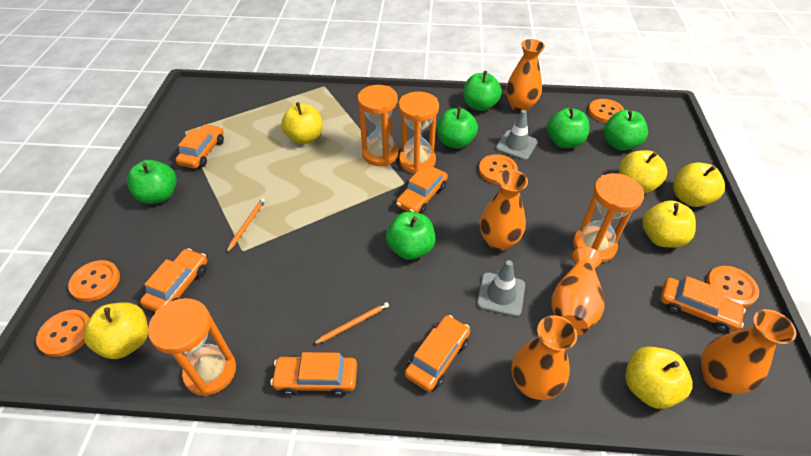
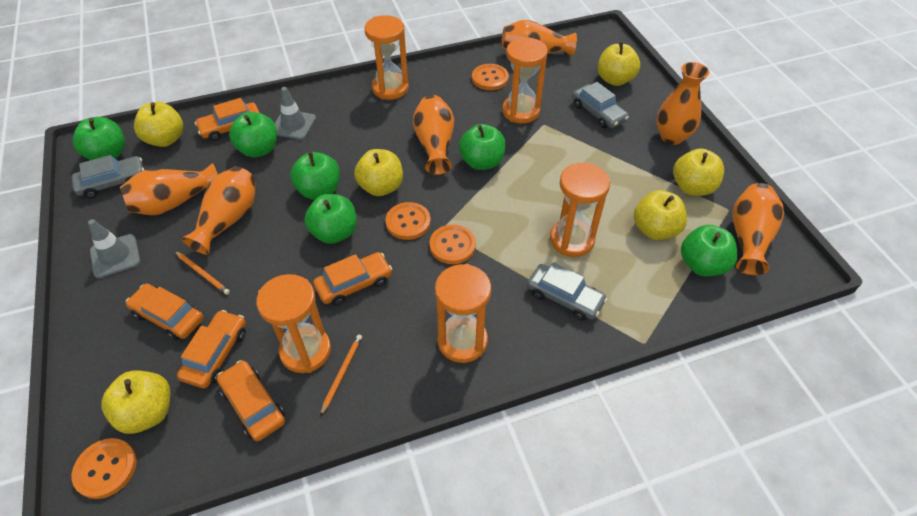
grey car: none = 0 -> [72,155,144,198] [527,262,607,321] [572,82,629,128] = 3
orange button: [36,310,90,357] [68,260,120,302] [479,154,518,184] [588,99,624,123] [707,266,759,307] = 5 -> [72,438,137,499] [385,202,431,240] [430,225,476,264] [472,64,509,90] = 4
orange car: [140,248,207,312] [176,124,224,169] [271,352,357,396] [396,164,448,214] [405,315,470,392] [660,276,746,332] = 6 -> [126,284,204,340] [177,310,246,389] [195,98,260,141] [217,360,285,441] [313,252,392,306] = 5
orange hourglass: [148,298,236,396] [358,85,398,166] [398,92,439,174] [573,173,644,263] = 4 -> [256,274,331,373] [364,15,409,100] [435,264,491,363] [502,37,548,124] [550,163,610,257] = 5
orange vase: [480,169,528,251] [506,39,545,112] [512,315,577,400] [551,247,605,335] [701,309,796,394] = 5 -> [120,163,218,215] [182,166,256,255] [413,95,454,175] [501,20,577,56] [657,62,710,145] [732,183,784,275] = 6

